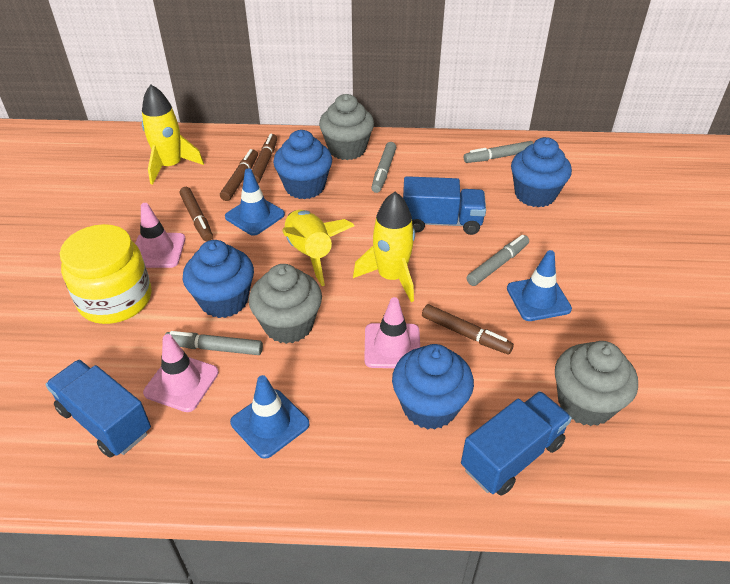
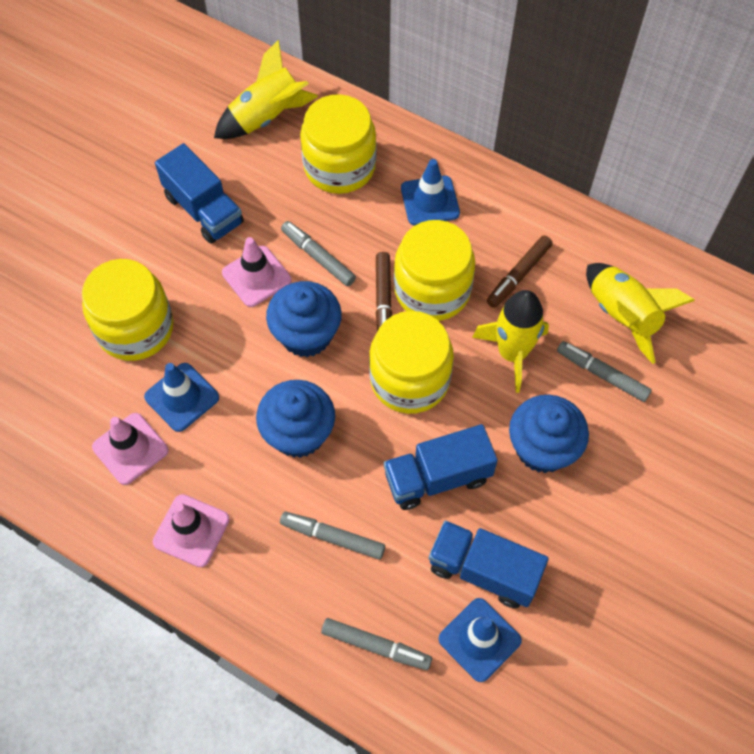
blue cupcake: [183,240,254,318] [273,130,332,199] [392,344,474,430] [511,137,572,208] = 4 -> [256,380,335,458] [266,281,342,357] [509,395,589,473] = 3
brown marker: [180,187,213,241] [220,149,258,201] [252,134,277,183] [422,304,514,354] = 4 -> [376,252,392,332] [487,235,553,308] = 2
grey cupcake: [249,264,322,344] [319,94,374,160] [555,341,638,426] = 3 -> none = 0
yellow jar: [60,224,151,324] = 1 -> [82,259,174,361] [300,94,376,194] [369,311,454,414] [394,220,475,321] = 4

